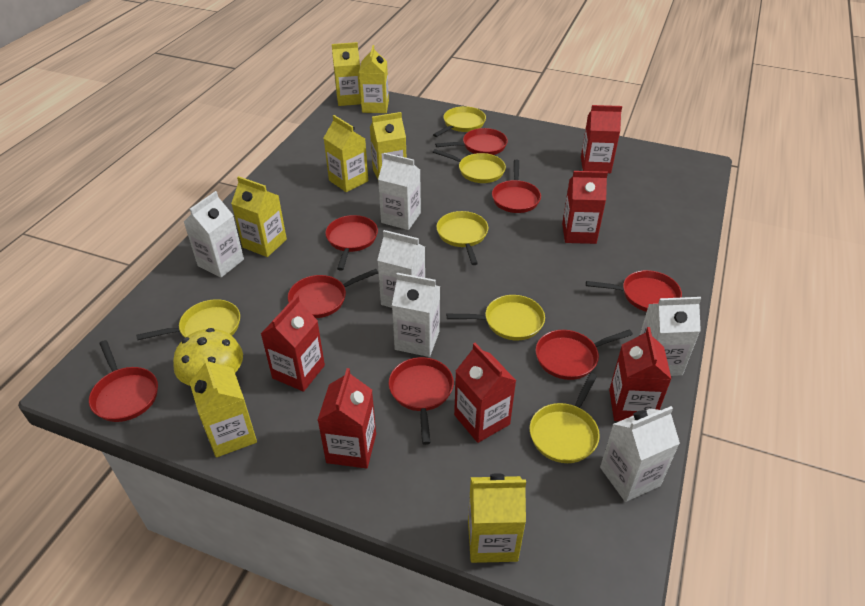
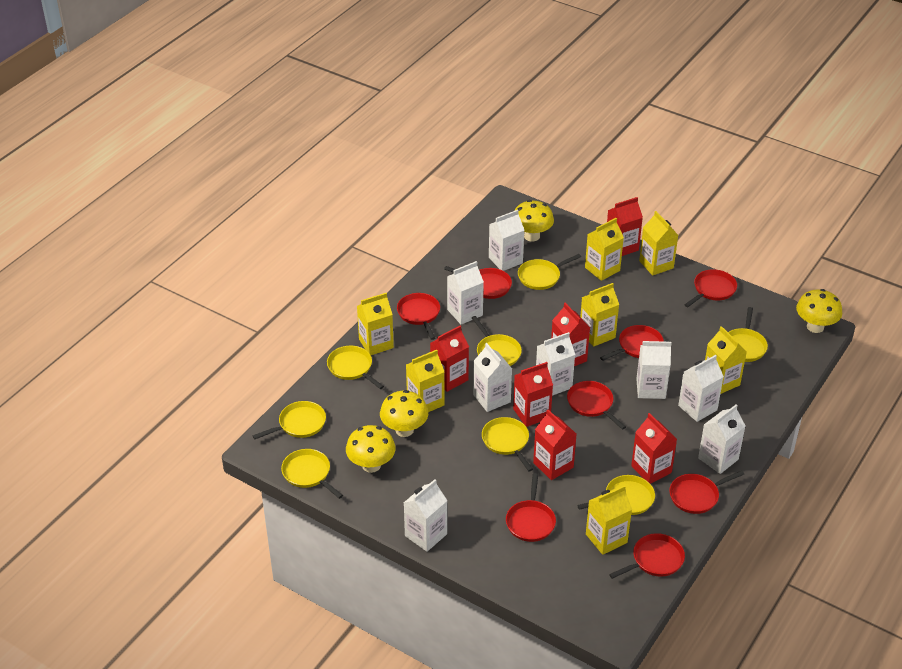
white carton: [184,191,244,277] [377,230,425,308] [378,153,421,230] [392,273,440,357] [600,406,680,502] [639,297,701,376] = 6 -> [404,479,447,552] [447,261,484,325] [473,343,512,412] [489,210,524,271] [536,332,575,396] [636,341,672,399] [678,355,724,422] [698,404,746,474] = 8
yellow mushroom: [173,328,243,386] = 1 -> [346,425,396,473] [380,390,428,437] [514,200,554,242] [796,289,842,333] = 4
yellow pan: [136,299,240,340] [433,106,486,137] [433,149,506,183] [436,211,488,265] [447,295,545,340] [530,373,600,463] = 6 -> [253,401,326,439] [281,449,343,499] [327,345,384,389] [472,316,522,366] [482,417,533,472] [518,254,581,290] [577,475,655,515] [728,307,768,362] = 8

